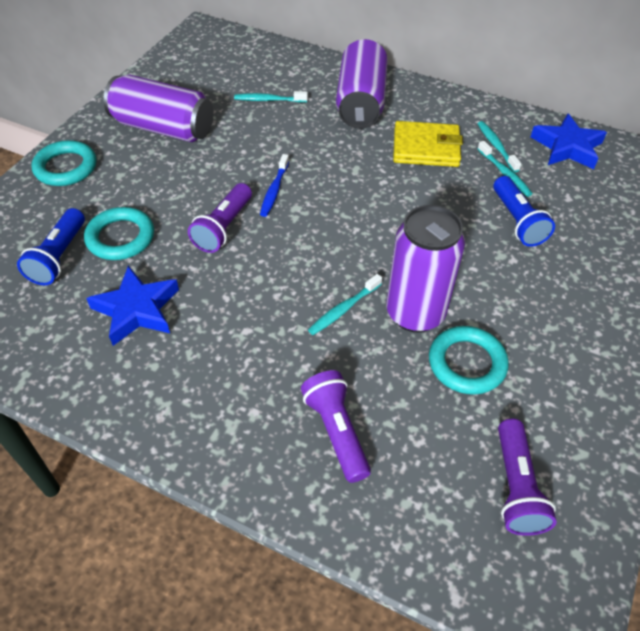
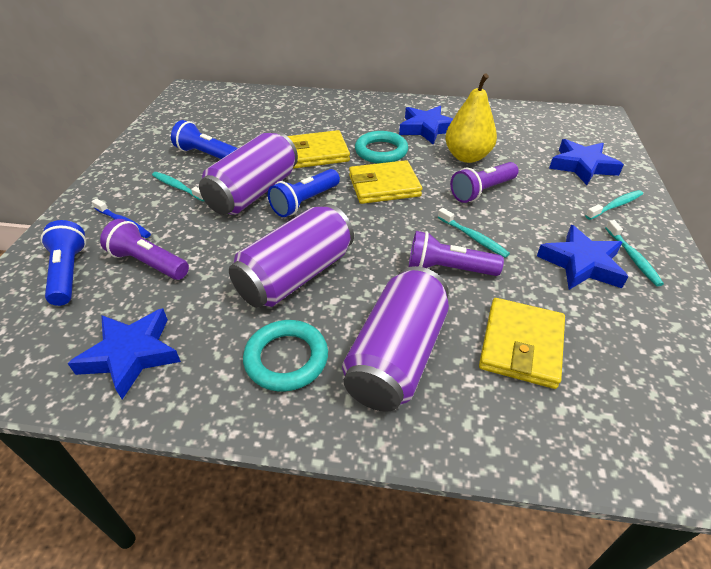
blue flashlight: [17,208,85,285] [493,176,555,247] = 2 -> [40,220,86,306] [171,120,238,159] [268,169,340,217] = 3
blue star: [86,266,179,346] [531,114,607,169] = 2 -> [68,308,181,400] [399,106,454,144] [537,225,628,290] [549,139,624,185] = 4
turquoise ring: [31,140,96,186] [84,207,154,260] [429,326,509,395] = 3 -> [243,320,328,391] [355,131,408,163] = 2
yellow pear: none = 0 -> [445,73,497,163] = 1
yellow wallet: [393,121,463,167] = 1 -> [288,130,350,169] [349,160,422,204] [479,298,565,389] = 3

